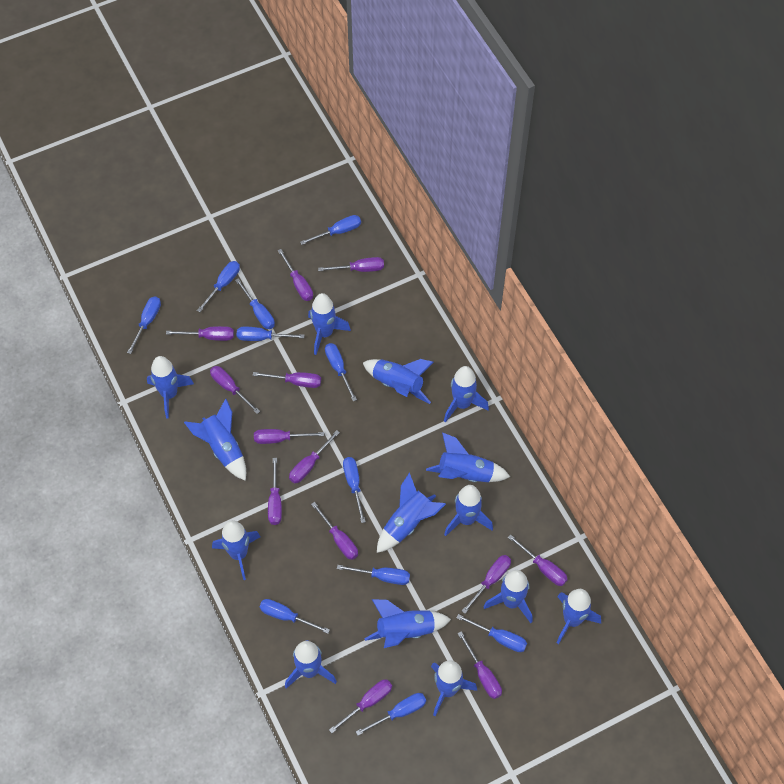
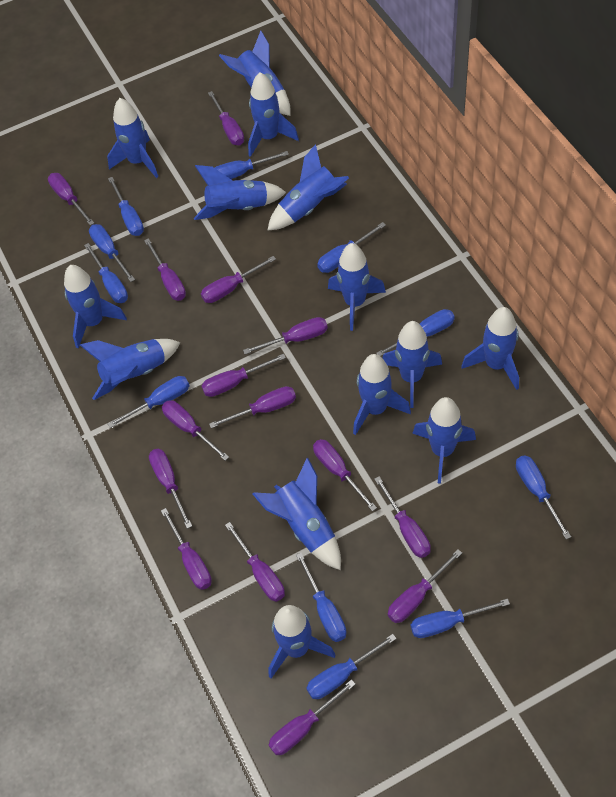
purple screwdriver: [166,326,234,341] [210,366,260,414] [253,372,321,388] [254,429,324,444] [268,458,282,525] [278,249,313,301] [289,430,340,483] [311,502,358,560] [318,257,384,272] [329,679,392,733] [457,631,502,699] [462,555,511,613] [508,534,568,586] = 13 -> [48,173,94,225] [144,238,186,301] [149,449,192,529] [161,508,212,590] [162,400,229,461] [201,256,276,303] [202,354,286,397] [208,91,244,145] [209,386,296,428] [225,522,285,602] [243,317,328,354] [269,679,356,755] [313,439,377,511] [374,476,431,558] [388,549,462,623] = 15

